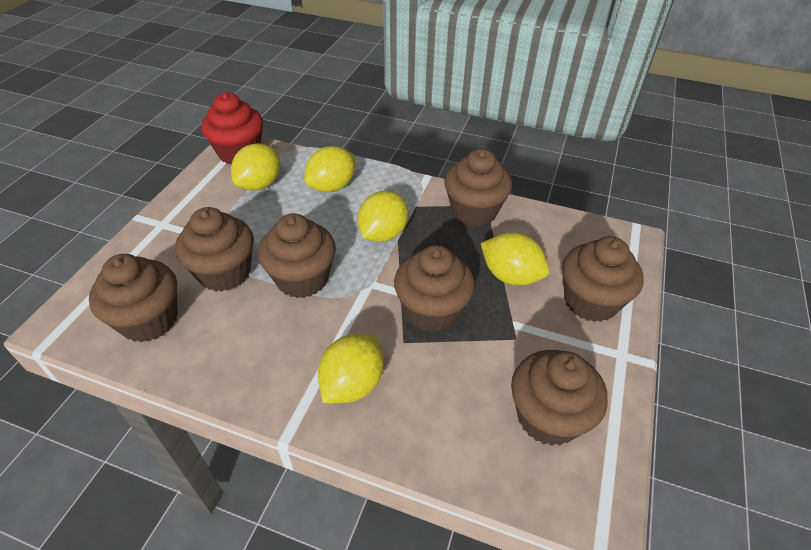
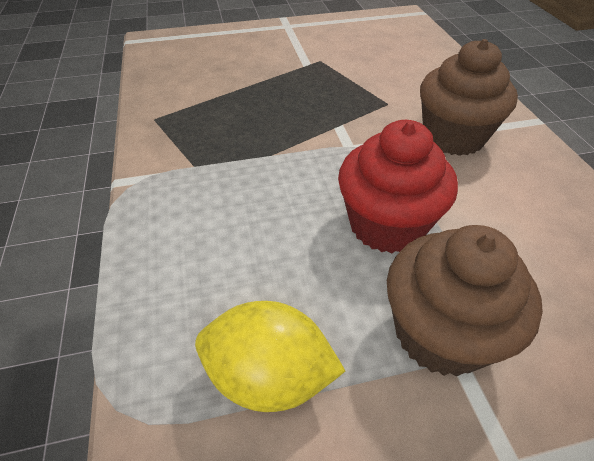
brown cupcake: [89,254,178,342] [175,207,254,292] [258,213,336,298] [394,245,475,332] [445,149,512,227] [511,350,608,446] [562,236,644,322] = 7 -> [387,225,543,376] [420,39,518,156] = 2
yellow lemon: [231,143,280,190] [304,146,355,192] [318,334,384,403] [358,191,408,242] [480,232,549,285] = 5 -> [195,301,345,412] = 1

